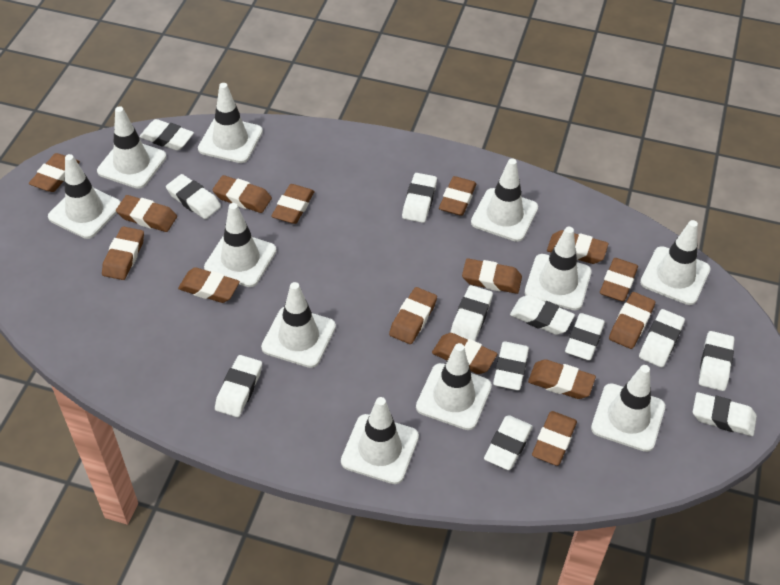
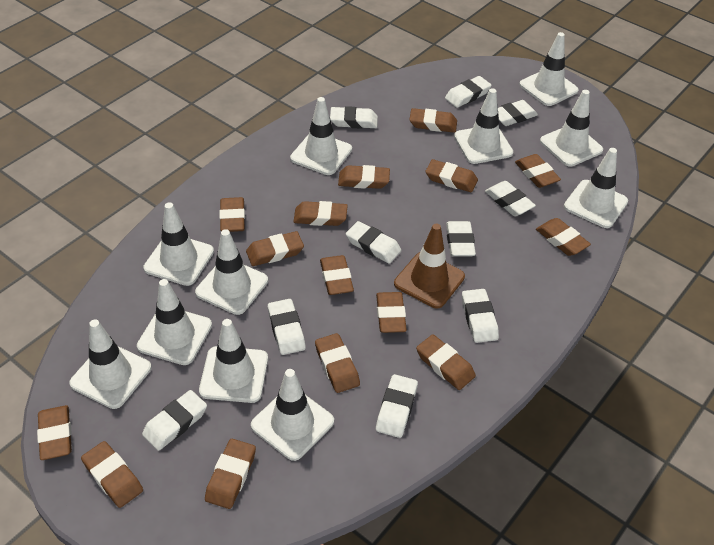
brown traffic cone: none = 0 -> [394,224,465,308] = 1
white eraser: [139,119,194,151] [166,174,221,219] [215,355,262,417] [402,173,437,223] [450,285,493,341] [484,415,533,470] [493,341,529,390] [510,295,575,335] [565,313,605,360] [639,309,685,367] [693,392,757,436] [699,331,734,391] = 12 -> [142,390,207,451] [268,299,306,355] [330,106,378,129] [346,221,402,264] [376,374,418,438] [445,76,492,108] [446,221,476,256] [462,289,499,343] [485,181,536,216] [498,100,538,126] = 10

